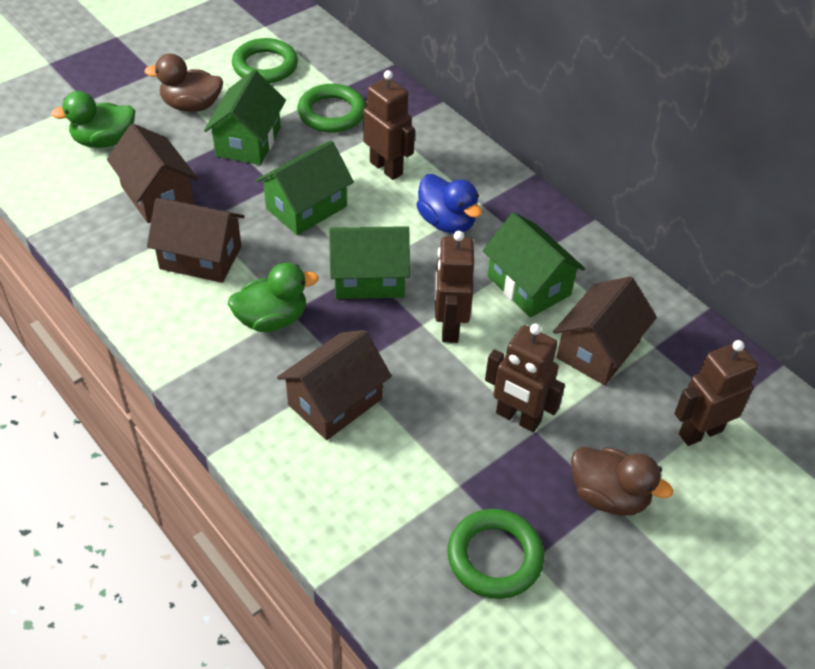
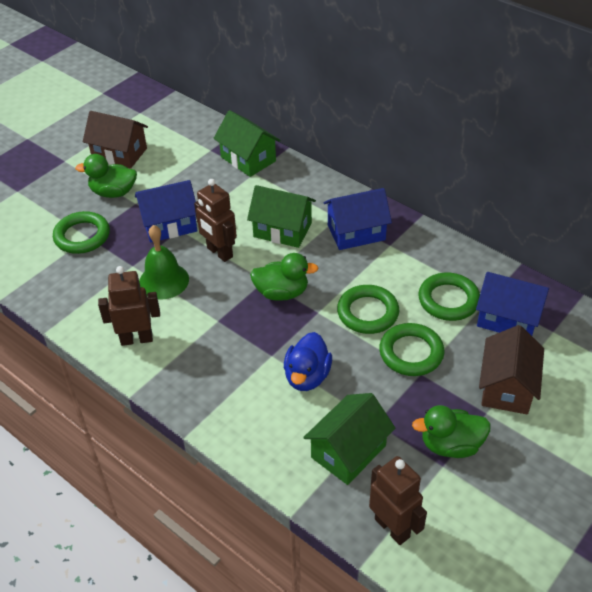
blue house: none = 0 -> [135,180,197,243] [323,188,392,250] [476,272,549,336] = 3
brown duck: [144,54,223,112] [571,447,673,516] = 2 -> none = 0
brown house: [107,124,198,223] [147,198,245,283] [277,330,392,440] [553,276,657,385] = 4 -> [83,111,148,169] [479,325,544,415] = 2
brown robot: [363,70,415,180] [435,231,474,343] [485,324,565,432] [674,340,758,446] = 4 -> [98,266,160,346] [194,179,237,262] [369,456,427,545] = 3
green bell: none = 0 -> [139,225,189,300] = 1
green duck: [51,91,135,148] [228,263,319,332] = 2 -> [75,154,137,198] [250,253,319,301] [412,405,491,458] = 3
green house: [204,70,286,165] [256,140,354,235] [329,226,410,299] [483,213,585,318] = 4 -> [213,110,281,177] [247,185,316,248] [303,393,395,485] = 3
green ring: [232,38,298,83] [297,84,365,133] [448,509,545,599] = 3 -> [53,211,110,254] [337,285,399,334] [379,323,444,376] [418,273,480,321] = 4

